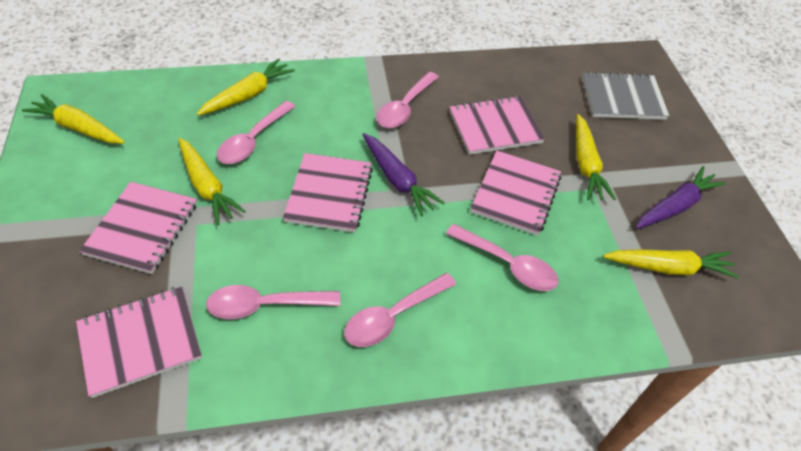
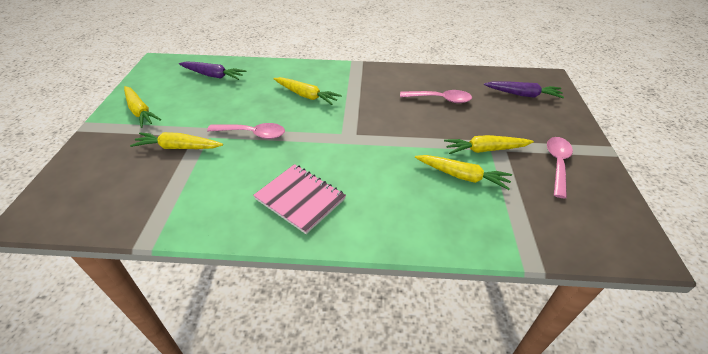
grey notebook: [582,71,669,120] = 1 -> none = 0
pink notebook: [76,287,202,398] [79,182,197,274] [283,153,373,233] [449,96,545,155] [470,151,561,236] = 5 -> [253,164,346,234] = 1
pink spoon: [206,285,340,319] [217,101,296,164] [344,273,456,347] [377,72,439,128] [446,224,559,291] = 5 -> [207,123,285,139] [400,90,472,103] [547,137,573,199] = 3

